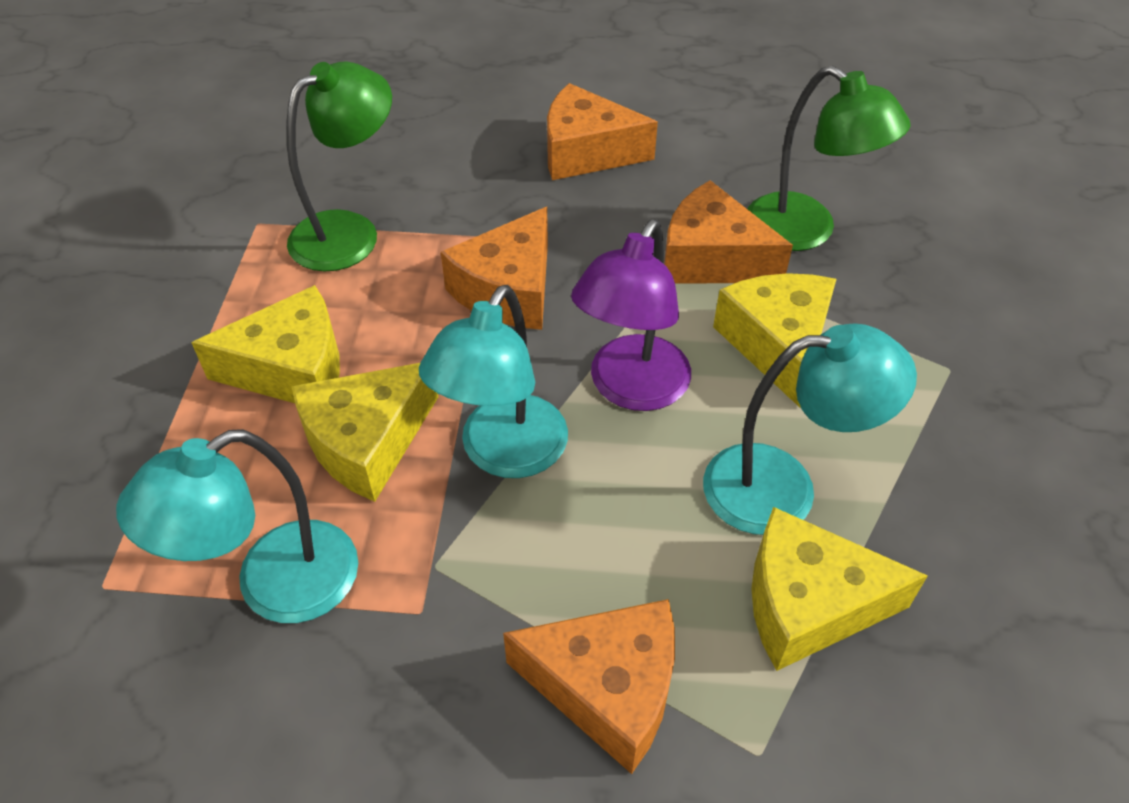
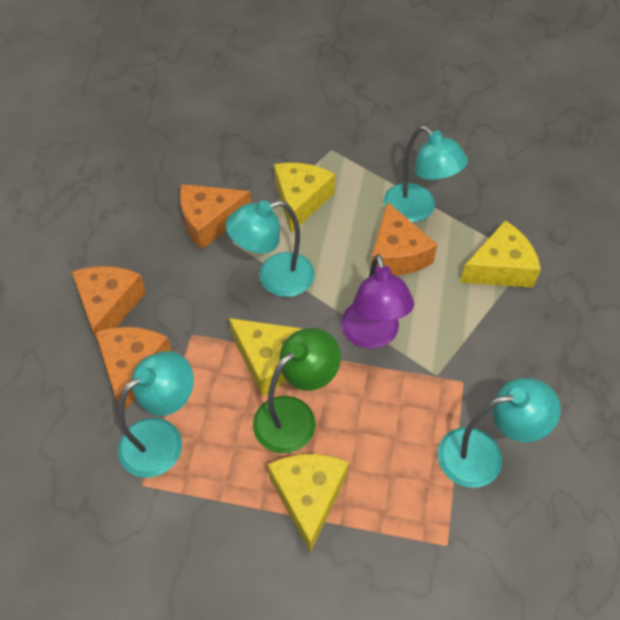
green lamp: [286,61,392,272] [748,66,911,251] = 2 -> [253,328,341,453] = 1
turquoise lamp: [116,429,358,623] [419,285,568,478] [703,323,917,535] = 3 -> [118,351,194,478] [226,200,314,297] [383,126,468,222] [437,378,561,488] = 4

